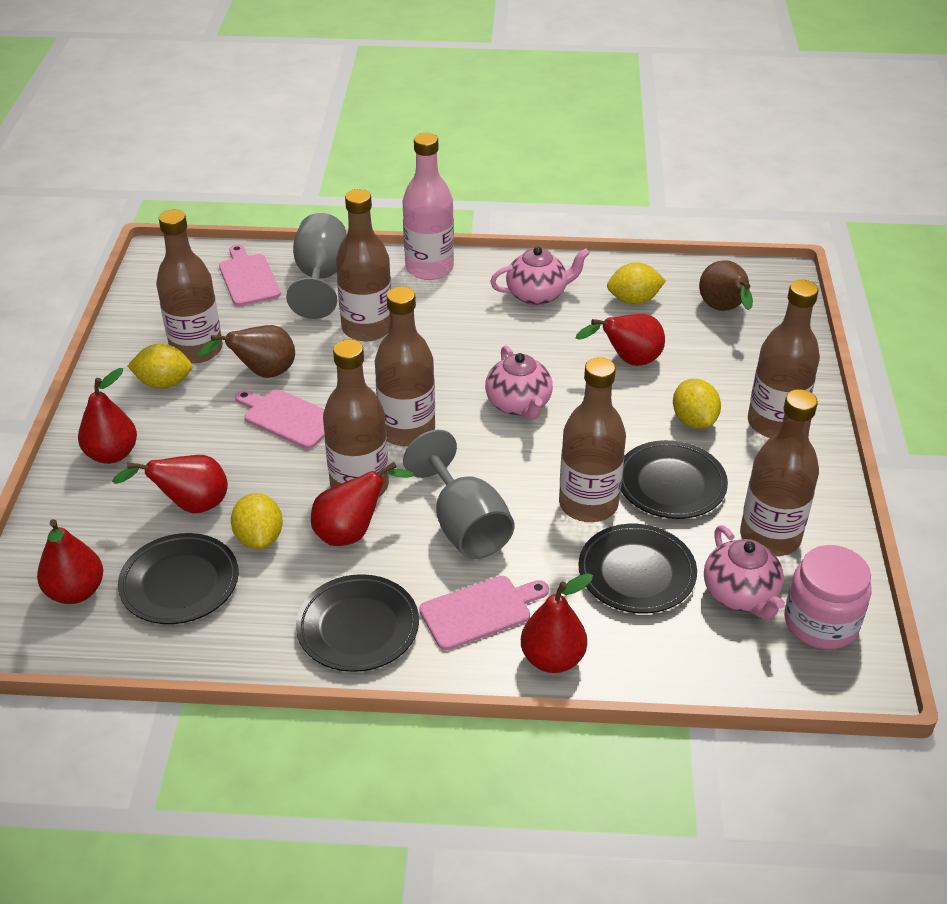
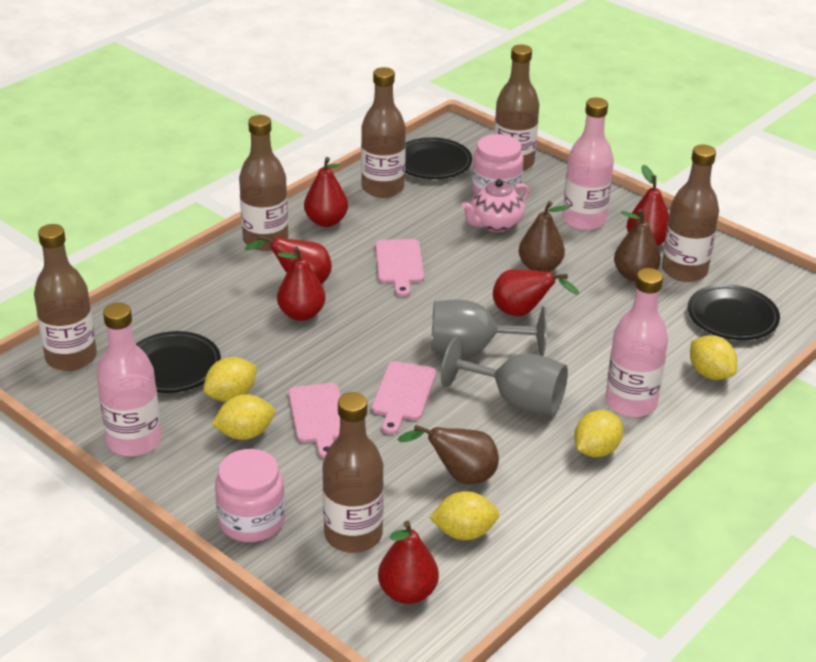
black plate: [118,533,239,624] [296,574,419,672] [578,524,697,613] [620,440,728,519] = 4 -> [136,331,221,393] [405,137,472,179] [688,284,780,340] = 3
brown bottle: [156,209,223,363] [323,339,389,497] [336,189,391,341] [375,286,435,447] [559,357,626,522] [740,389,819,556] [748,280,820,438] = 7 -> [34,224,97,371] [239,115,288,251] [322,392,384,553] [361,67,406,198] [494,45,539,171] [662,145,719,282] = 6
brown pear: [197,325,295,378] [699,260,753,311] = 2 -> [397,425,499,484] [519,201,570,272] [614,209,661,282] = 3
pink bottle: [402,133,454,280] = 1 -> [97,302,161,456] [562,98,614,231] [605,268,668,417] = 3
pink jar: [784,545,872,649] = 1 -> [215,449,285,542] [472,134,524,194] = 2
pink teapot: [485,346,553,420] [490,247,590,306] [704,525,785,620] = 3 -> [461,179,529,232] = 1
yellow lemon: [127,344,192,389] [231,493,283,549] [607,262,666,305] [673,379,721,429] = 4 -> [203,357,257,402] [211,394,275,440] [429,491,499,540] [574,410,623,457] [690,335,737,380] = 5

